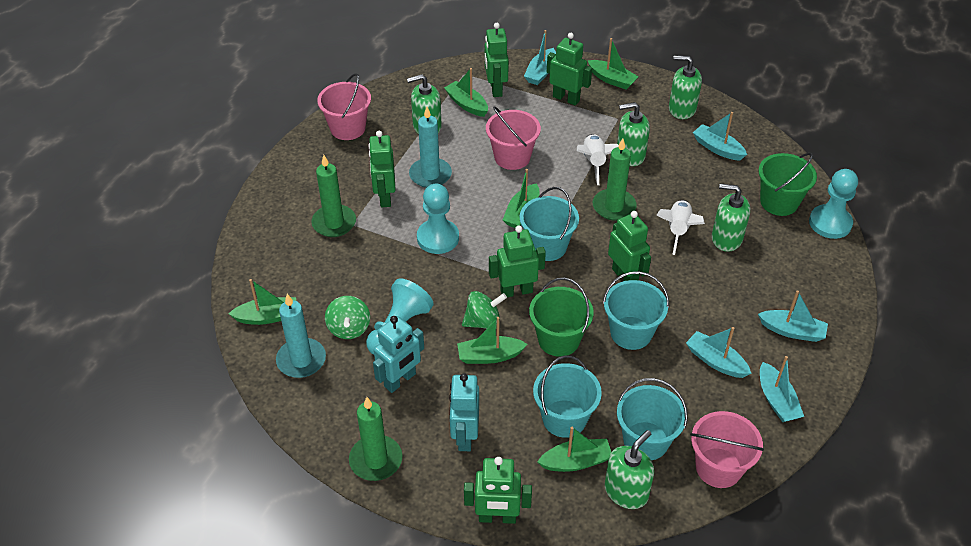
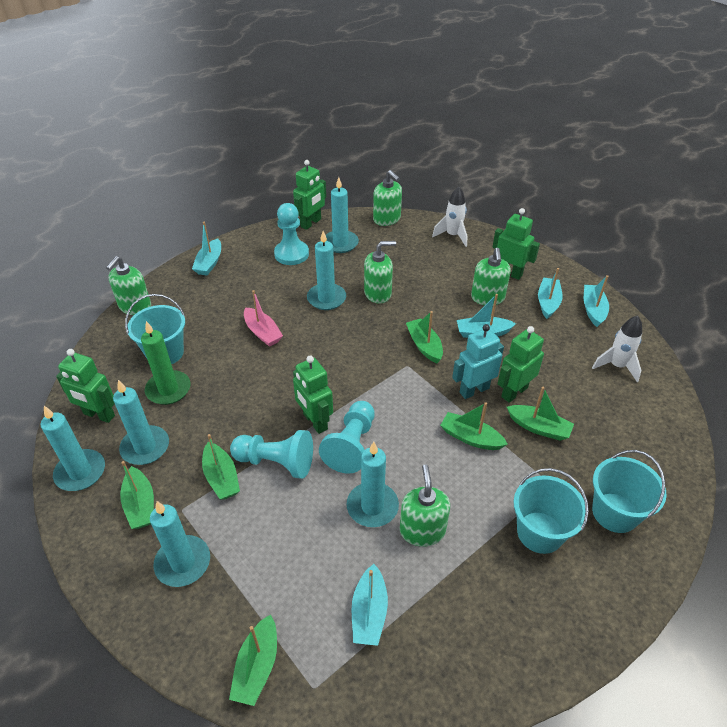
green bucket: [529,278,594,357] [758,153,817,216] = 2 -> none = 0
green candle: [311,155,356,237] [349,397,402,481] [593,138,637,221] = 3 -> [141,321,191,405] = 1
green robot: [369,131,396,207] [464,457,532,524] [485,23,509,97] [489,226,546,297] [547,33,592,106] [608,211,651,281] = 6 -> [56,349,115,423] [293,160,326,230] [293,356,333,434] [492,208,540,280] [498,326,544,403] = 5
green spinning top: [325,296,370,339] [462,291,507,329] = 2 -> none = 0
pink boat: none = 0 -> [244,290,283,347] = 1
pink bucket: [317,73,371,140] [486,106,541,170] [690,411,764,488] = 3 -> none = 0
turquoise bucket: [520,187,579,261] [533,355,602,438] [603,271,669,350] [617,378,688,460] = 4 -> [125,294,185,364] [513,468,589,554] [592,450,667,533] = 3
turquoise candle: [276,294,326,378] [409,107,452,188] = 2 -> [41,406,105,491] [113,380,169,465] [150,501,210,587] [307,231,346,310] [326,177,359,253] [346,442,399,527] = 6
turquoise robot: [373,316,424,393] [449,373,479,451] = 2 -> [452,324,504,399] = 1

